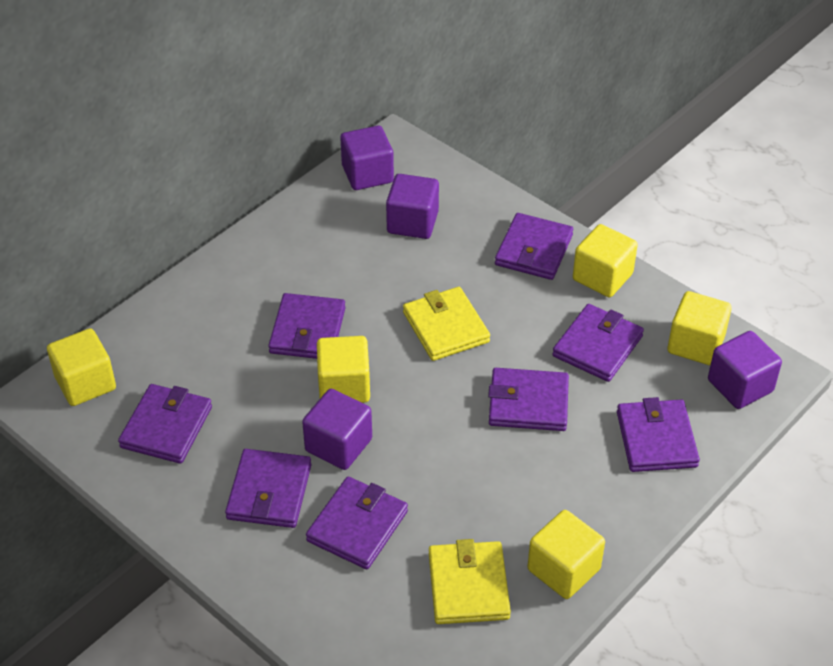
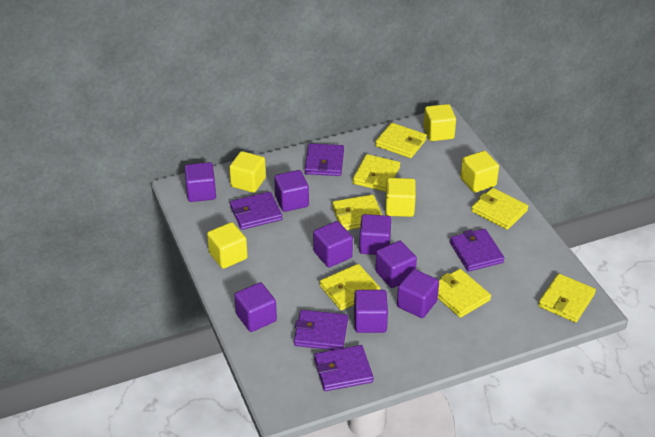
purple cube: [302,389,372,470] [340,125,394,190] [386,174,439,239] [708,331,782,409] = 4 -> [184,162,216,202] [234,282,277,332] [274,170,309,212] [313,221,353,267] [354,290,388,333] [359,214,391,255] [375,241,417,288] [397,269,439,318] = 8
purple wallet: [118,384,212,464] [225,449,311,528] [268,293,346,359] [306,477,408,569] [488,368,569,431] [495,213,573,280] [552,304,644,382] [617,397,700,472] = 8 -> [230,192,283,230] [294,310,348,350] [305,143,344,176] [314,345,373,391] [450,229,504,272] = 5
yellow wallet: [403,287,490,361] [429,539,511,624] = 2 -> [320,264,380,310] [332,195,382,230] [352,154,400,192] [375,123,427,158] [438,269,491,318] [471,188,528,230] [538,273,596,323] = 7

